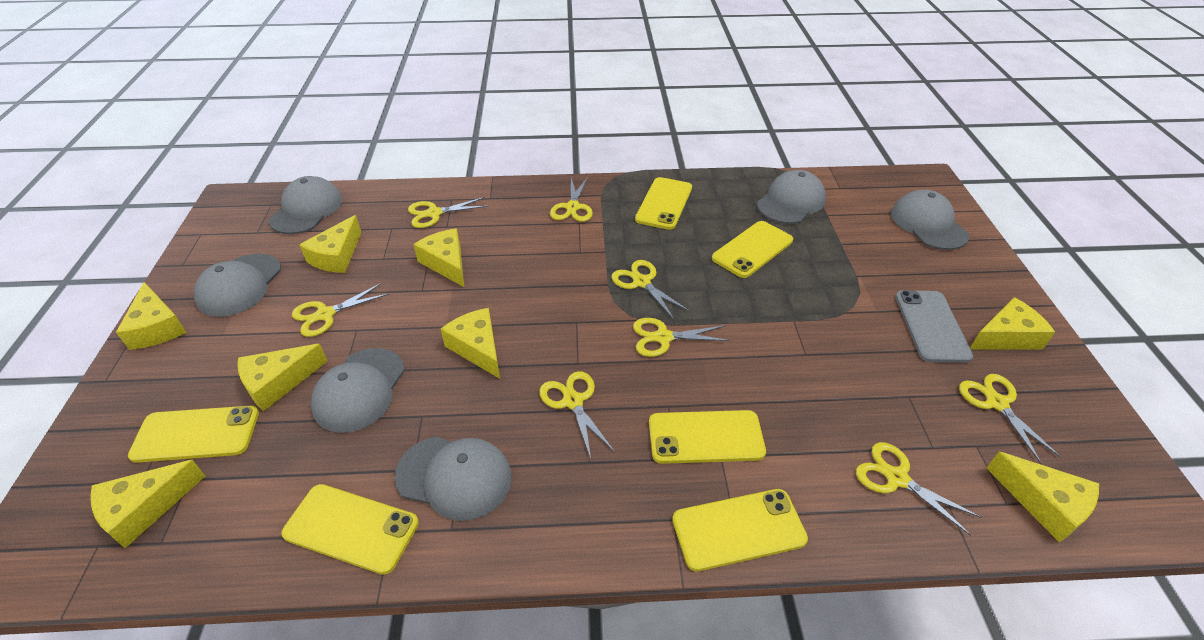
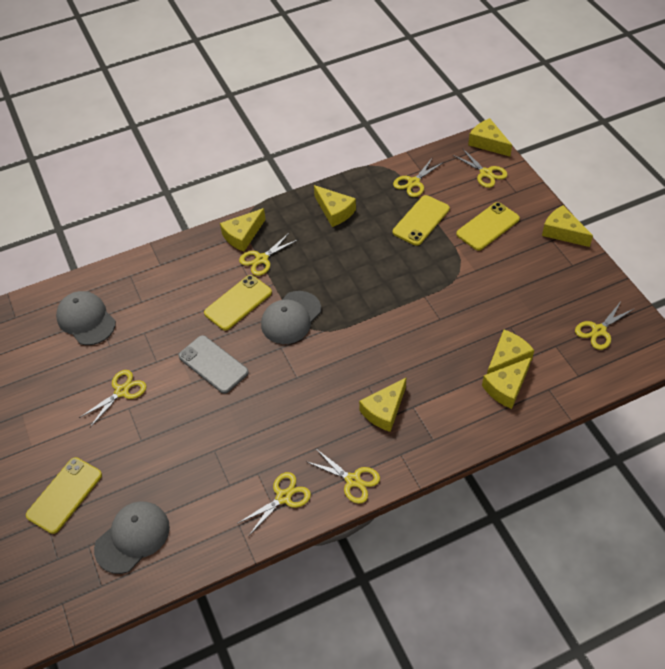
grey cap: [194,254,281,317] [269,176,342,234] [311,348,405,433] [395,436,511,521] [757,170,826,224] [891,190,969,250] = 6 -> [56,291,116,345] [94,501,170,574] [261,291,321,344] = 3
yellow cheese: [90,460,205,548] [116,282,187,350] [237,344,327,411] [299,215,362,273] [413,228,464,287] [441,308,500,379] [970,297,1055,350] [986,452,1099,543] = 8 -> [220,208,266,251] [314,185,356,227] [359,377,407,432] [468,118,512,156] [482,357,532,409] [487,330,534,374] [542,205,593,247] = 7
yellow phone: [128,406,259,463] [281,484,419,575] [635,177,692,230] [649,410,766,464] [672,489,808,571] [712,221,793,278] = 6 -> [26,457,102,534] [204,275,272,330] [393,195,450,246] [456,202,520,251] = 4
yellow scissors: [292,283,389,337] [408,197,489,228] [539,371,615,459] [550,177,593,222] [611,260,690,319] [633,318,731,357] [856,442,982,536] [959,374,1062,464] = 8 -> [79,370,147,427] [237,472,311,537] [239,232,299,276] [307,448,380,504] [393,157,444,197] [453,148,507,188] [575,300,635,350] = 7

